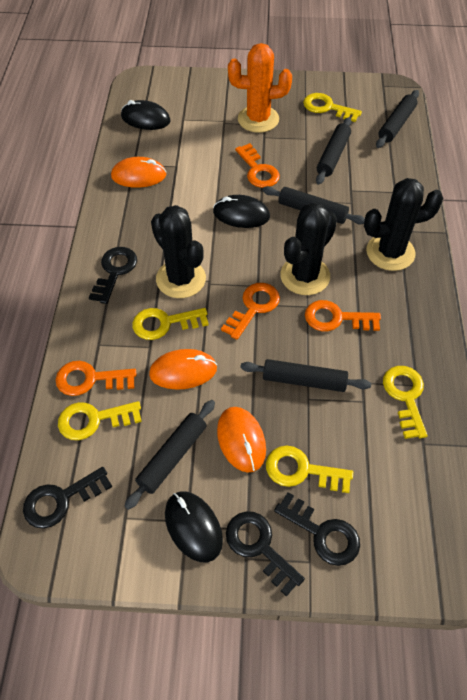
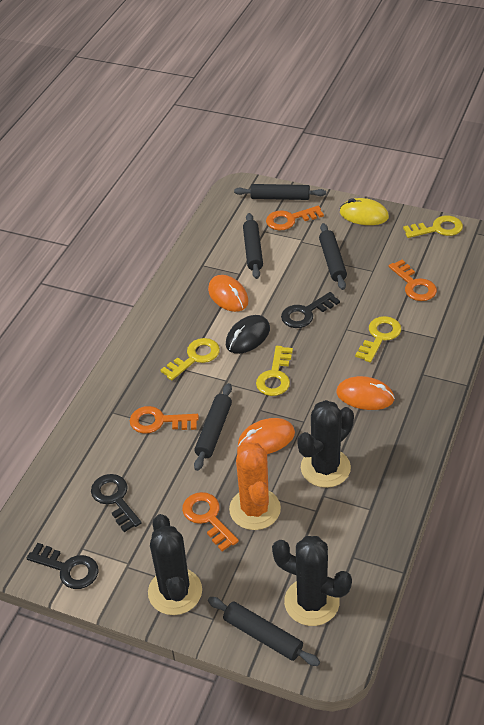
black key: [23,467,112,528] [89,247,137,304] [226,511,305,597] [274,492,360,566] = 4 -> [27,543,99,589] [91,474,142,532] [281,292,340,328] = 3
black mouse: [121,100,171,130] [165,491,223,562] [213,195,270,228] = 3 -> [226,315,270,354] = 1
yellow key: [58,401,142,440] [132,308,209,340] [266,445,353,493] [303,93,362,122] [383,366,428,439] = 5 -> [161,338,220,380] [256,346,293,396] [355,316,401,363] [403,216,463,238] = 4
yellow mouse: none = 0 -> [340,198,389,225] = 1

